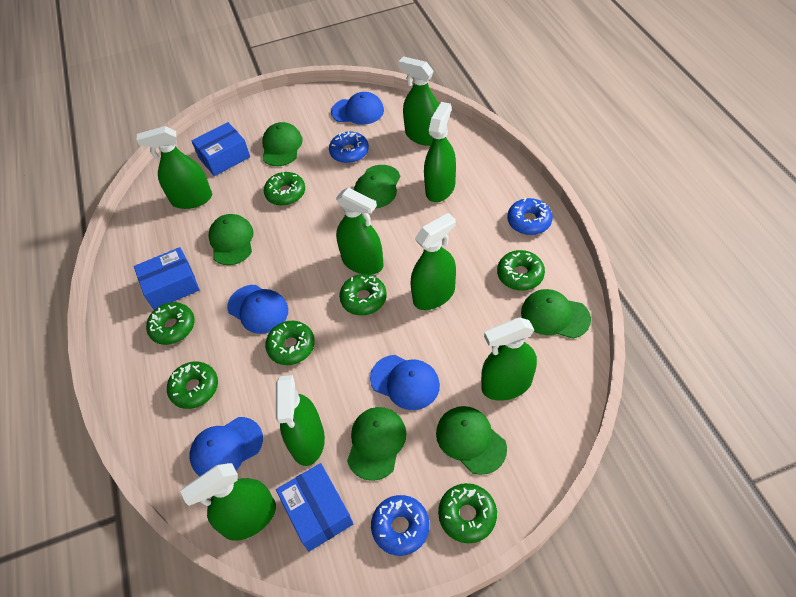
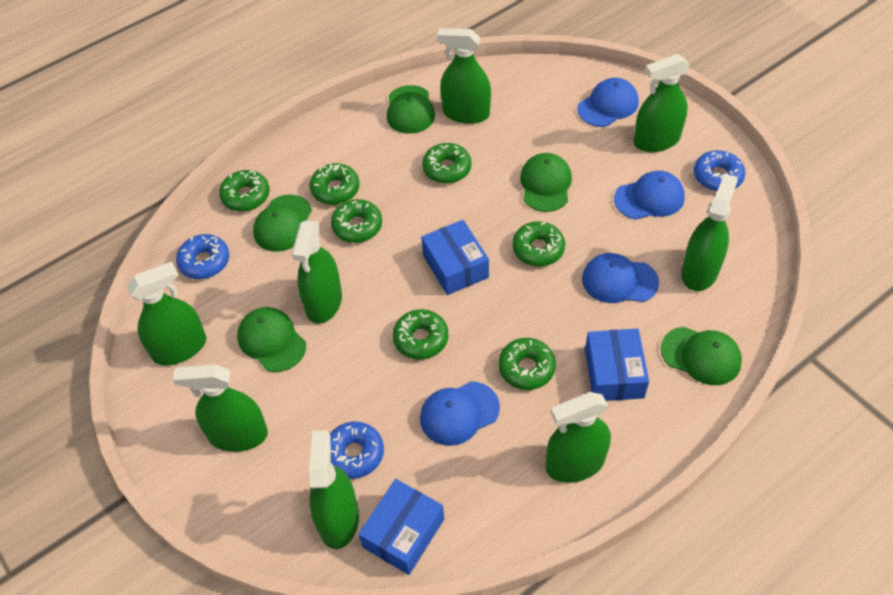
green cap: [208,214,253,265] [262,122,303,166] [347,407,406,481] [354,165,400,208] [436,406,507,475] [521,289,591,339] = 6 -> [237,307,306,372] [253,195,312,252] [387,85,435,134] [520,153,572,212] [661,327,742,385] = 5

